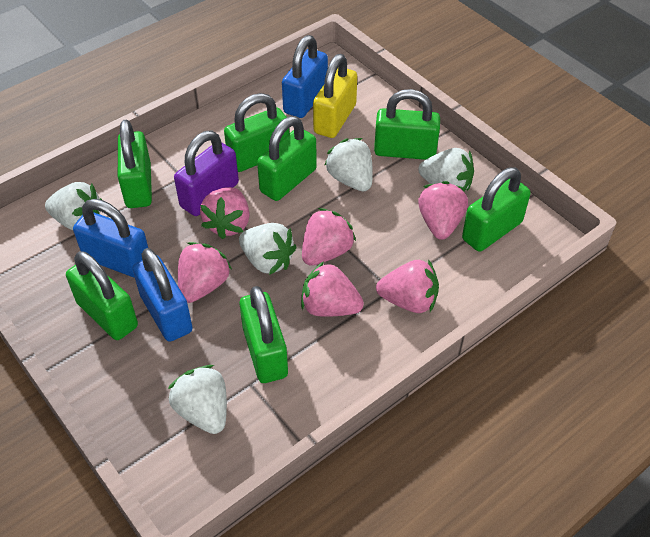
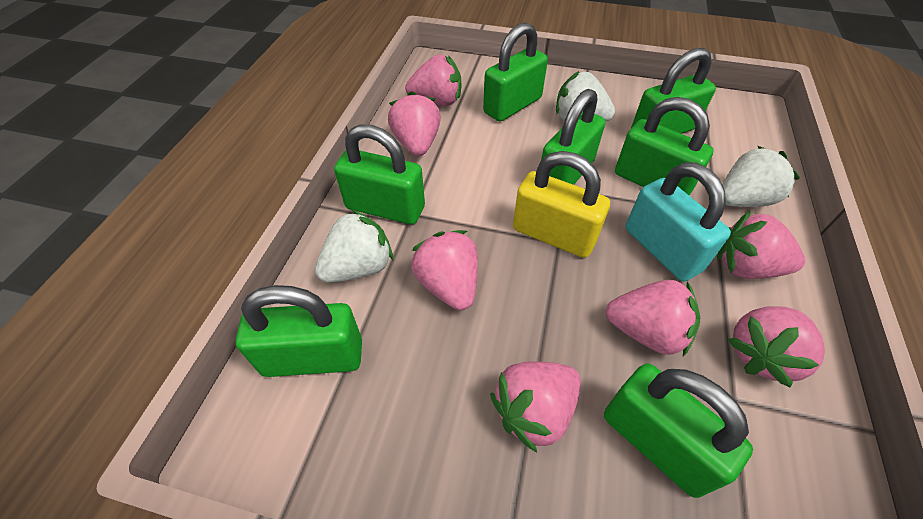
blue padlock: [73,199,148,278] [133,248,193,342] [282,35,328,118] = 3 -> none = 0
pink strawberry: [178,242,232,303] [200,187,250,239] [301,261,364,317] [302,208,356,266] [376,259,439,313] [418,181,468,240] = 6 -> [388,91,441,156] [405,55,461,106] [411,230,478,310] [490,361,581,452] [606,280,700,357] [717,211,805,279] [728,306,825,388] = 7
purple padlock: [174,131,239,216] = 1 -> none = 0
turquoise padlock: none = 0 -> [626,162,731,281] = 1
white strawberry: [45,182,102,230] [168,365,227,434] [239,223,297,275] [324,138,373,192] [418,148,474,192] = 5 -> [315,210,393,282] [556,71,615,122] [722,146,800,207] = 3

